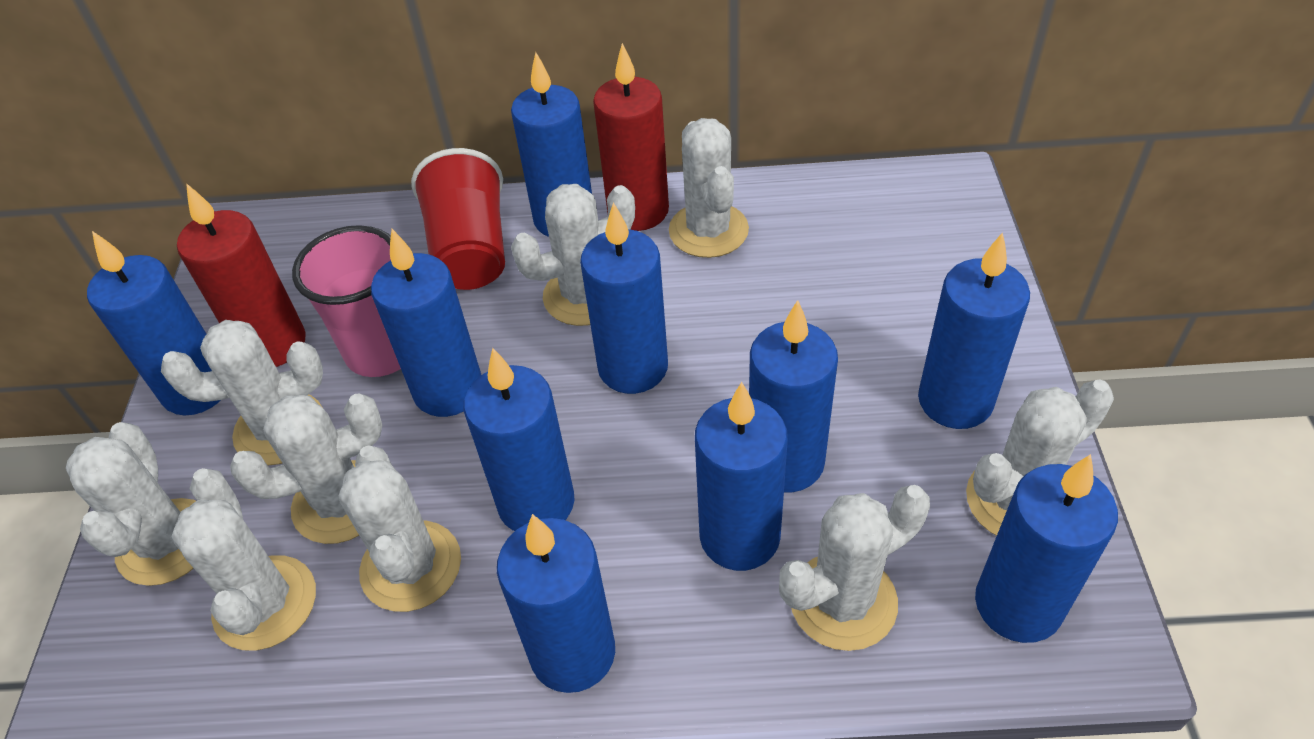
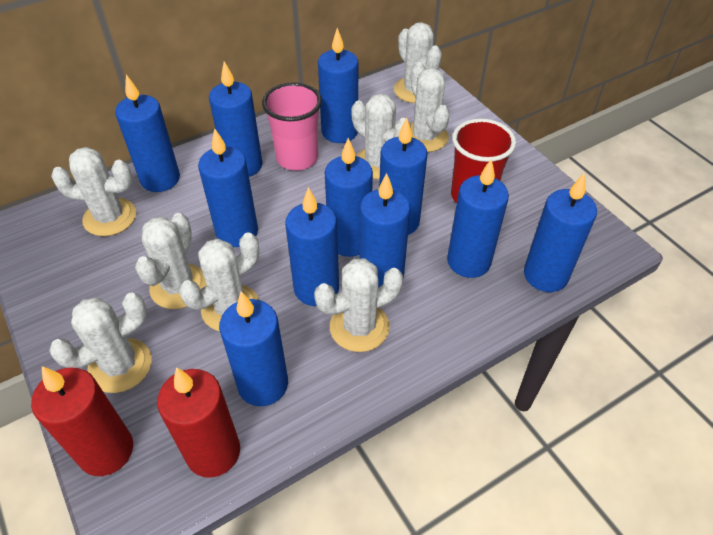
blue candle: [87,231,221,416] [371,229,481,417] [464,348,574,531] [497,514,615,693] [511,52,592,237] [580,202,668,394] [695,382,788,571] [749,300,838,492] [918,232,1030,429] [975,454,1118,643] = 10 -> [115,75,180,192] [198,128,258,247] [209,61,262,177] [219,291,288,406] [285,187,339,306] [318,28,358,143] [325,138,373,257] [360,173,410,287] [379,118,428,235] [447,159,509,278] [524,173,597,292] = 11
white cactus: [66,422,196,586] [161,320,323,465] [171,468,316,651] [230,393,382,544] [339,445,461,612] [511,184,635,326] [669,118,749,258] [779,485,930,651] [966,379,1114,536] = 9 -> [49,292,152,393] [51,147,136,236] [135,213,207,309] [179,232,259,331] [314,258,403,352] [351,93,411,179] [394,22,442,103] [411,62,450,152] = 8

